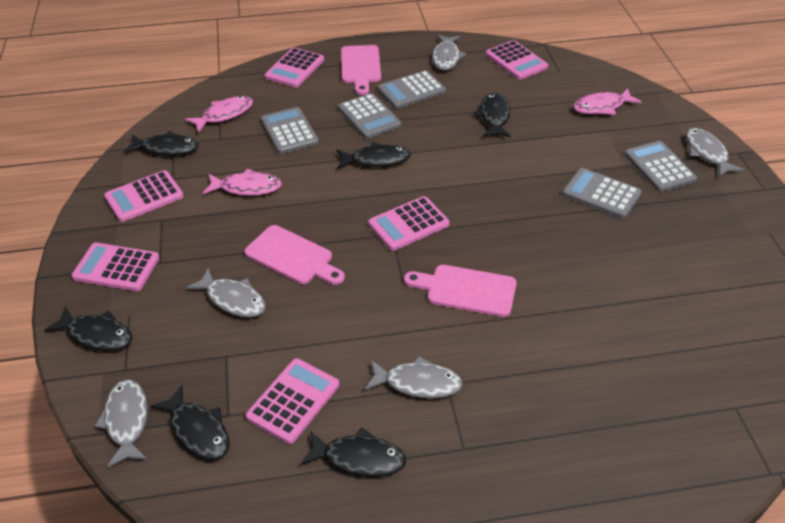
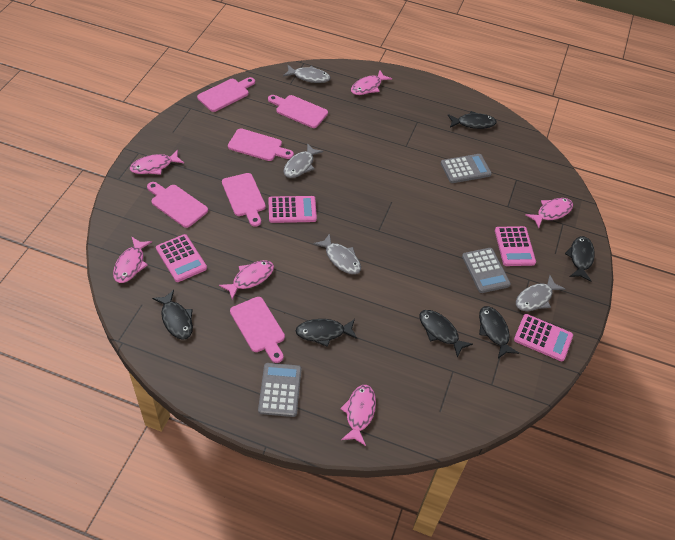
grey calculator: [261,107,319,154] [338,93,401,139] [378,70,446,109] [562,168,642,219] [624,141,697,192] = 5 -> [258,363,301,417] [441,154,492,183] [462,248,511,293] = 3
grey fish: [95,380,148,468] [186,268,266,317] [365,356,463,398] [432,35,466,71] [686,128,744,177] = 5 -> [283,65,331,83] [283,143,323,178] [313,233,361,274] [516,275,565,311] = 4
pink calculator: [72,243,159,291] [104,170,184,222] [246,358,339,444] [265,47,324,87] [368,196,450,251] [486,40,548,80] = 6 -> [156,234,207,282] [268,196,317,223] [495,226,536,266] [514,314,573,362] = 4
pink cutting board: [245,225,345,285] [341,45,381,95] [404,265,517,317] = 3 -> [147,182,208,228] [197,77,255,112] [222,173,266,227] [228,128,294,161] [230,297,285,363] [268,95,328,128] = 6
pink fish: [185,96,253,133] [203,169,282,196] [573,88,642,115] = 3 -> [113,237,152,283] [130,149,184,175] [219,260,274,300] [340,385,376,446] [351,70,392,95] [526,198,573,228] = 6

